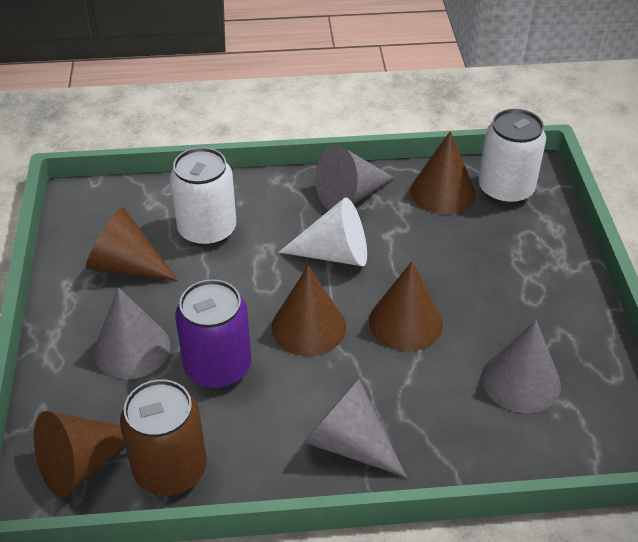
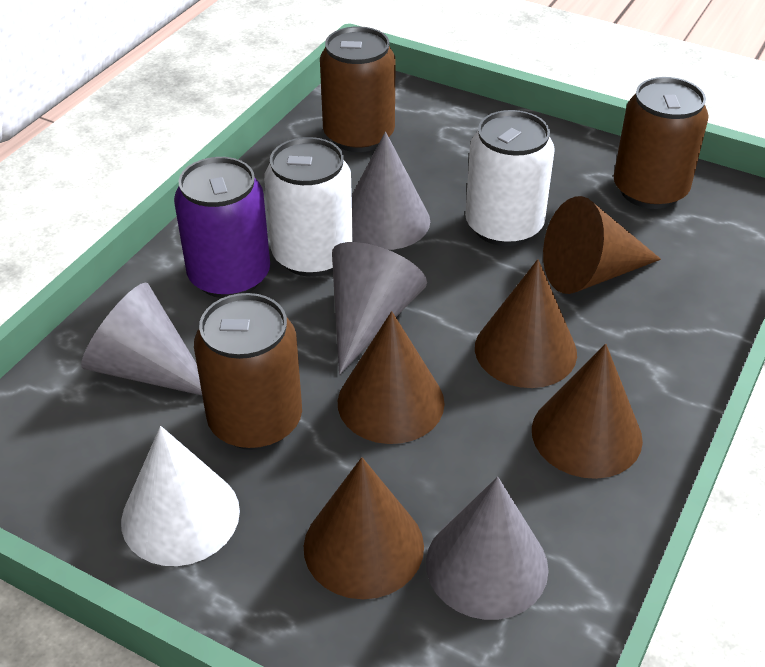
brown can: [120,379,207,496] = 1 -> [194,293,302,450] [320,26,396,152] [614,77,709,209] = 3

